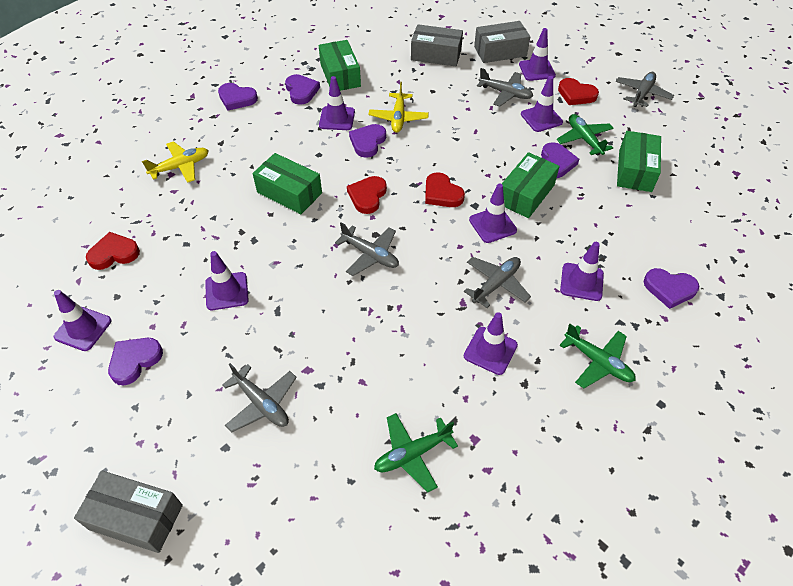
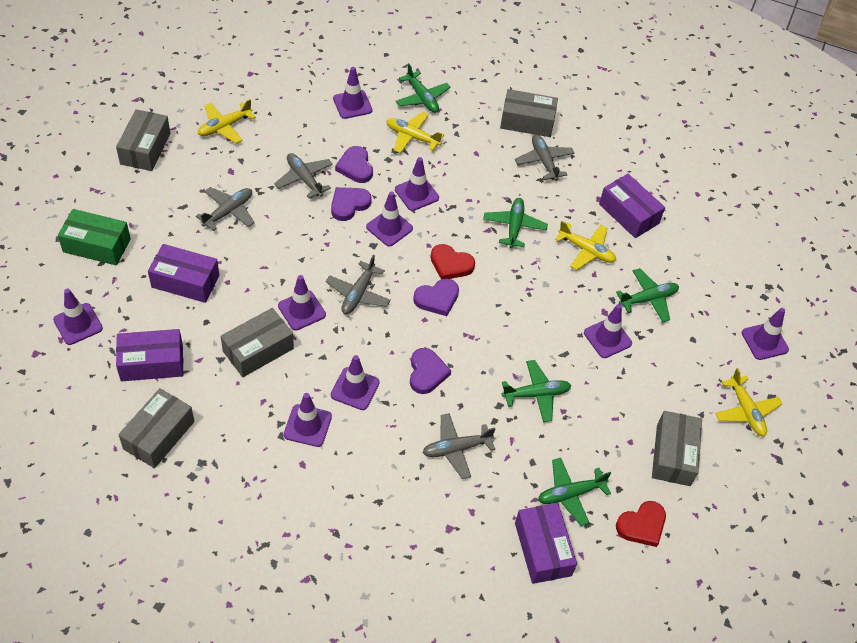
green box: [253,153,322,214] [319,40,361,91] [502,152,560,218] [617,131,661,192] = 4 -> [58,209,131,265] = 1
green plane: [374,413,458,492] [557,114,614,155] [559,324,636,388] = 3 -> [395,63,451,113] [483,198,548,248] [502,360,571,422] [538,458,611,526] [616,268,679,322] = 5
grey box: [74,471,183,553] [411,24,463,66] [474,21,530,63] = 3 -> [116,109,171,171] [118,388,194,468] [221,308,294,377] [500,89,558,137] [652,411,702,486] = 5
purple box: none = 0 -> [116,329,183,381] [148,244,219,303] [515,503,577,584] [599,174,665,238] = 4
purple heart: [108,338,163,385] [218,83,258,111] [285,74,320,105] [349,124,386,158] [541,142,579,178] [643,268,700,309] = 6 -> [331,187,372,221] [335,146,373,183] [410,348,451,394] [413,279,459,316] = 4
purple traffic cone: [54,290,111,351] [205,251,249,310] [319,76,355,130] [464,312,518,375] [469,183,517,243] [519,28,556,81] [521,76,563,132] [560,242,604,301] = 8 -> [53,289,103,345] [278,275,326,330] [284,393,332,447] [330,355,380,410] [333,67,372,119] [366,192,413,246] [395,157,439,211] [584,304,632,358] [742,308,789,360] = 9
red heart: [86,232,140,270] [347,176,387,214] [425,172,465,207] [558,78,599,105] = 4 -> [431,244,475,279] [616,501,666,547] = 2
yellow plane: [142,141,209,183] [368,82,429,133] = 2 -> [198,99,256,144] [386,112,444,153] [555,221,616,270] [715,368,782,437] = 4

